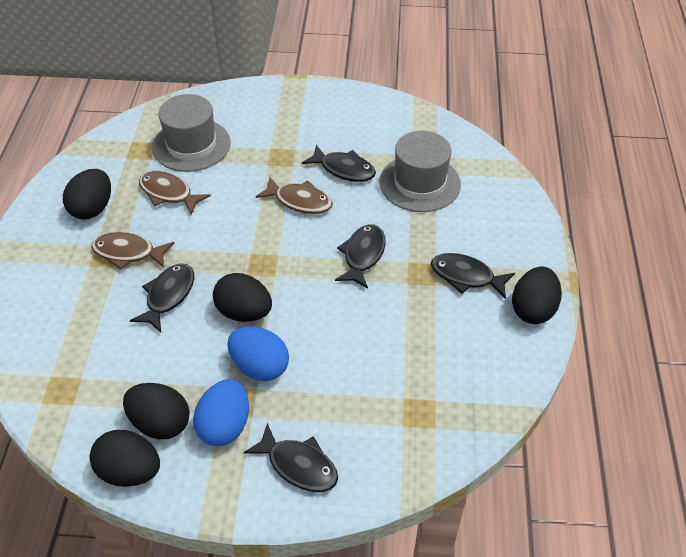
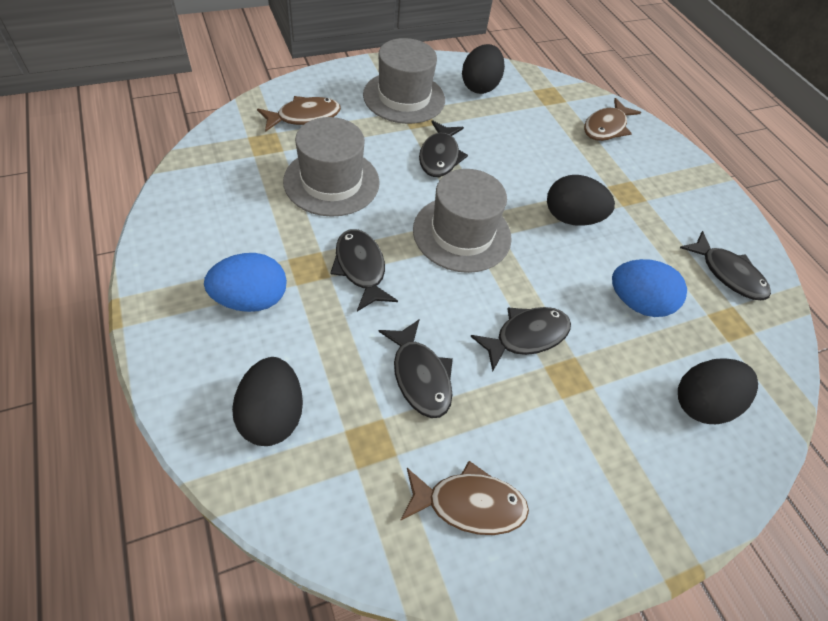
black egg: [63,169,111,219] [90,430,160,487] [123,383,190,439] [213,273,272,322] [512,267,562,324] = 5 -> [232,357,303,446] [462,44,505,94] [547,175,615,226] [678,358,758,424] = 4
grey hat: [152,94,231,172] [380,131,461,212] = 2 -> [283,117,380,217] [363,38,445,124] [413,169,512,273] = 3

